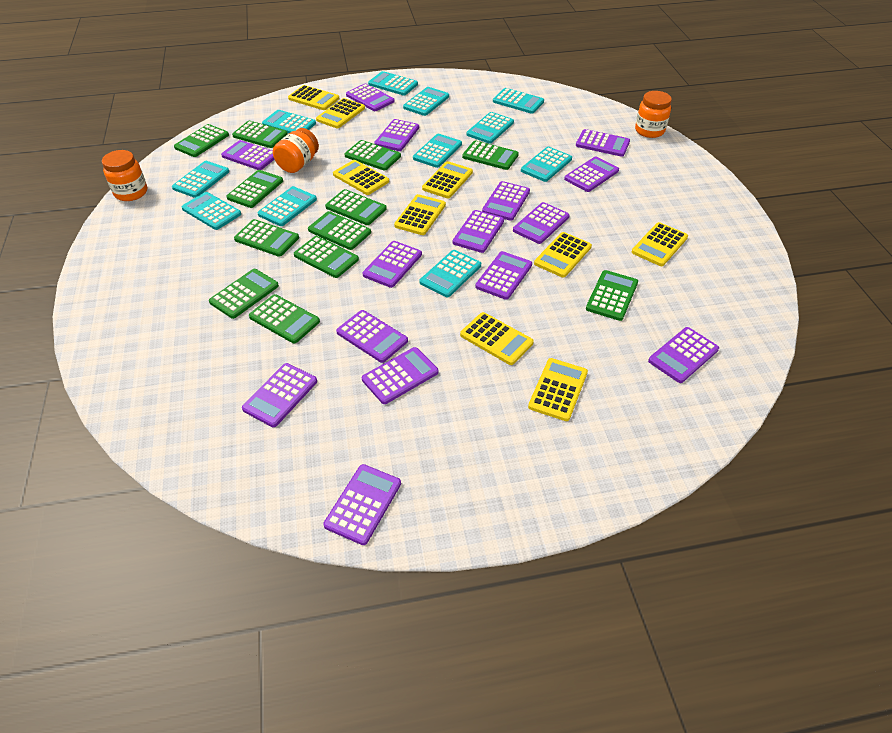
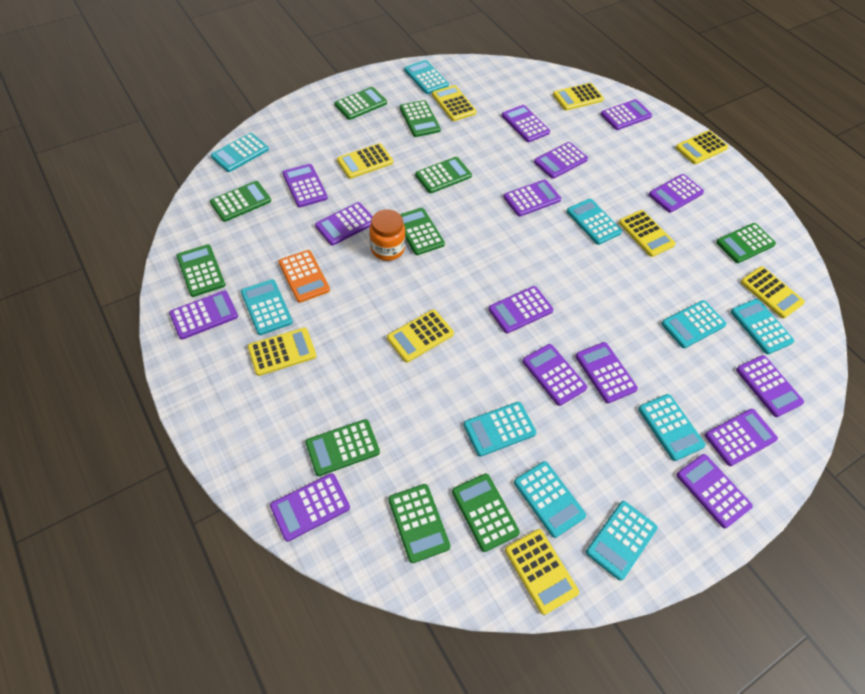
green calculator: [174,124,229,157] [209,269,279,319] [226,170,283,208] [232,121,288,148] [234,219,299,257] [249,294,320,344] [294,236,359,278] [308,211,371,250] [325,189,387,225] [345,140,401,171] [462,141,519,170] [586,270,638,321] = 12 -> [176,244,225,297] [210,181,271,222] [305,419,380,476] [335,87,387,120] [388,484,450,563] [400,100,441,137] [400,208,445,255] [415,157,472,193] [452,473,520,552] [716,223,776,263] = 10
orange calculator: none = 0 -> [278,250,330,303] = 1
orange jar: [102,150,147,201] [273,128,319,173] [635,91,672,138] = 3 -> [369,209,405,261] = 1
turquoise calculator: [172,161,229,198] [182,192,241,230] [258,186,317,226] [262,110,316,133] [368,71,418,96] [403,87,449,116] [413,134,462,168] [420,250,481,297] [466,112,514,144] [493,88,544,114] [521,147,572,182] = 11 -> [211,133,269,172] [241,279,293,335] [404,60,449,94] [463,402,536,457] [514,461,586,538] [567,199,622,245] [586,501,657,581] [638,394,706,461] [661,300,726,348] [731,299,794,354] = 10

